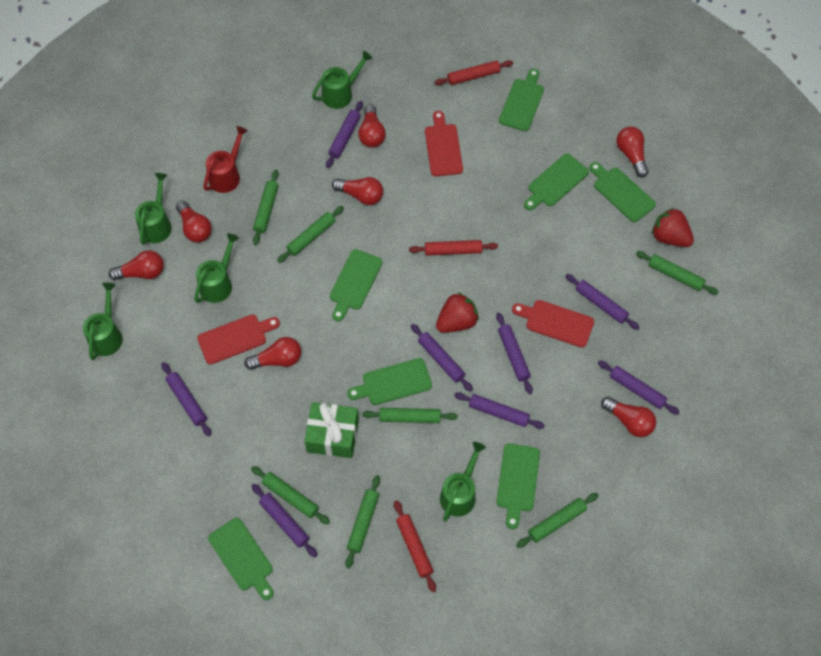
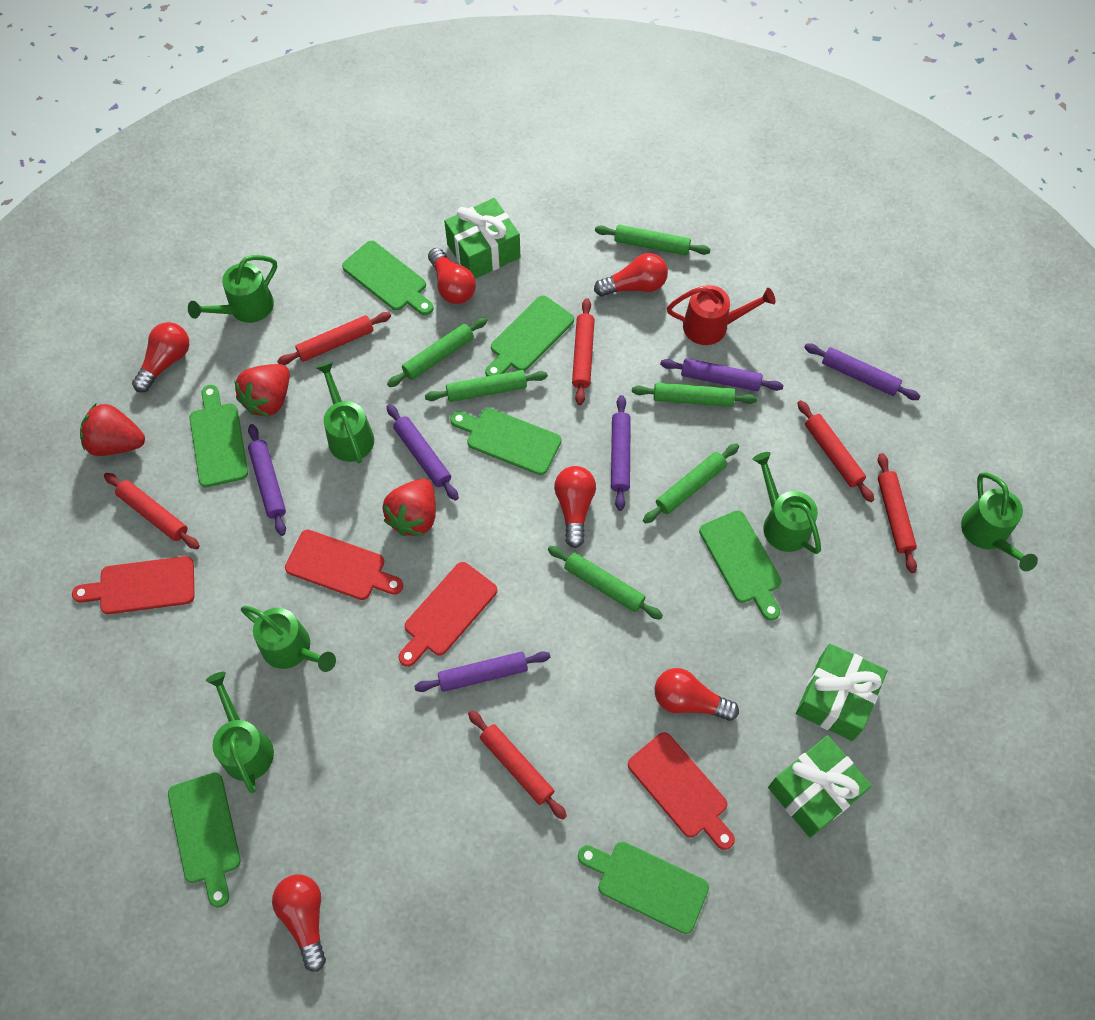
green gift: [304,402,359,458] = 1 -> [444,198,520,279] [768,735,872,838] [796,643,887,741] = 3
green rolling pin: [251,466,330,524] [253,170,279,245] [277,206,344,263] [345,475,380,568] [362,408,458,423] [516,493,599,548] [636,251,718,295] = 7 -> [387,317,488,387] [425,370,548,402] [548,546,663,620] [595,225,711,255] [632,383,757,407] [643,443,739,524] = 6
green watering can: [83,283,123,360] [135,173,172,245] [194,233,239,303] [312,51,373,109] [440,442,486,522] = 5 -> [188,255,277,323] [206,672,274,793] [241,606,336,672] [316,362,374,464] [753,452,821,554] [961,472,1038,571] = 6
purple rolling pin: [161,362,212,436] [252,484,317,557] [326,101,363,168] [411,324,473,392] [454,392,545,429] [496,313,533,394] [565,274,640,330] [598,360,680,415] = 8 -> [248,424,286,536] [387,404,459,501] [414,651,550,692] [611,395,631,511] [660,358,784,391] [804,343,920,400] = 6
red cutting board: [197,315,280,364] [425,111,463,176] [512,300,594,348] = 3 -> [72,556,195,614] [285,530,403,600] [398,562,497,667] [628,732,735,850] = 4
red light bulb: [109,250,164,280] [176,200,212,243] [245,337,301,370] [332,177,383,205] [358,104,386,148] [601,397,656,437] [617,127,648,178] = 7 -> [132,322,189,392] [272,874,326,972] [428,248,476,304] [554,466,596,548] [594,253,668,297] [655,668,739,721] = 6
red rolling pin: [394,500,436,592] [409,240,498,256] [434,60,513,85] = 3 -> [104,473,200,549] [277,312,391,365] [468,710,567,820] [572,298,595,405] [798,400,874,502] [878,453,917,573] = 6
red strawberry: [436,292,479,333] [652,207,694,247] = 2 -> [80,403,145,456] [234,364,290,417] [382,479,436,536] = 3

